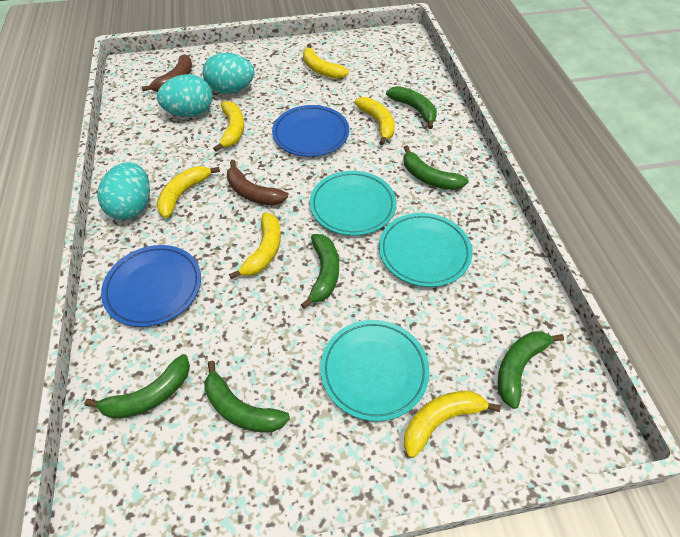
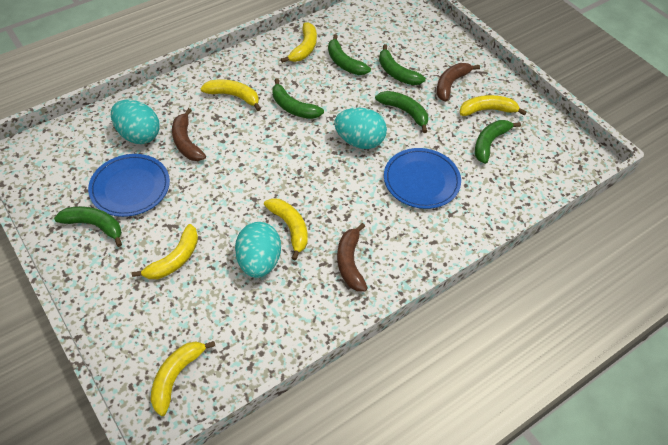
brown banana: [142,54,192,92] [227,160,288,205] = 2 -> [172,108,206,161] [337,223,368,291] [436,63,480,102] = 3
turquoise plate: [310,171,397,236] [320,320,430,421] [379,213,472,287] = 3 -> none = 0

